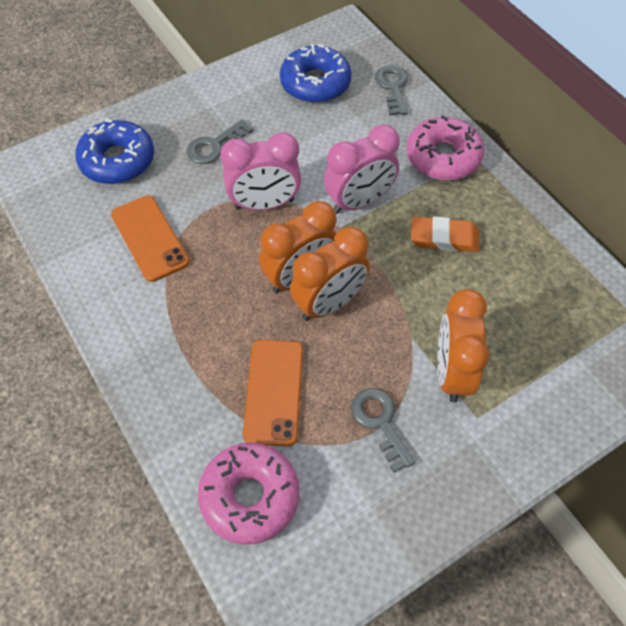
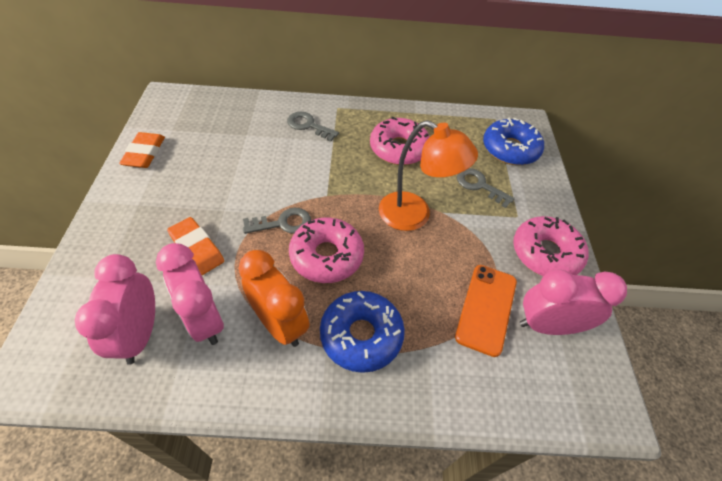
orange clock: [259,201,337,294] [290,227,370,321] [437,289,489,403] = 3 -> [238,250,310,347] = 1
orange eraser: [411,217,479,252] = 1 -> [119,132,165,168] [167,217,224,275] = 2
orange lamp: none = 0 -> [379,120,478,231] = 1
orange phone: [111,195,190,282] [243,340,303,446] = 2 -> [455,265,517,357] = 1
pink clock: [220,132,301,211] [324,125,400,214] = 2 -> [75,254,155,365] [156,243,224,345] [520,269,627,335] = 3
pink donut: [198,443,300,545] [407,115,484,181] = 2 -> [289,218,364,283] [370,117,429,165] [513,216,589,276] = 3

